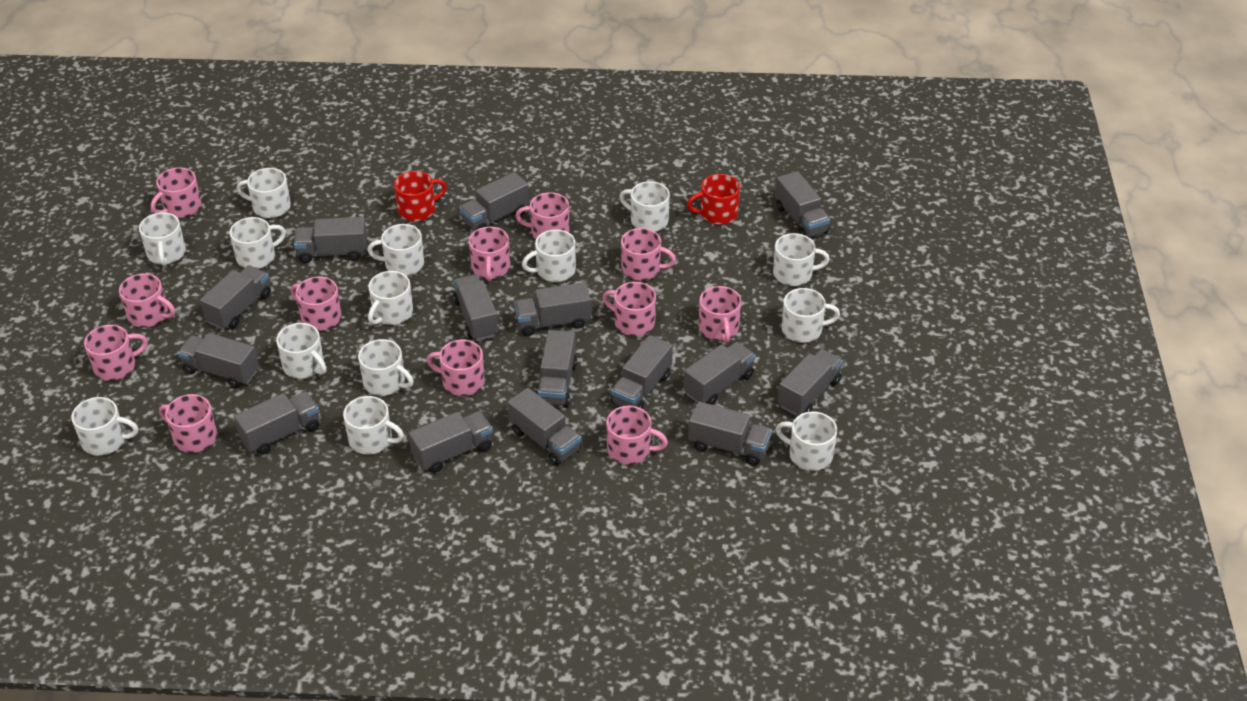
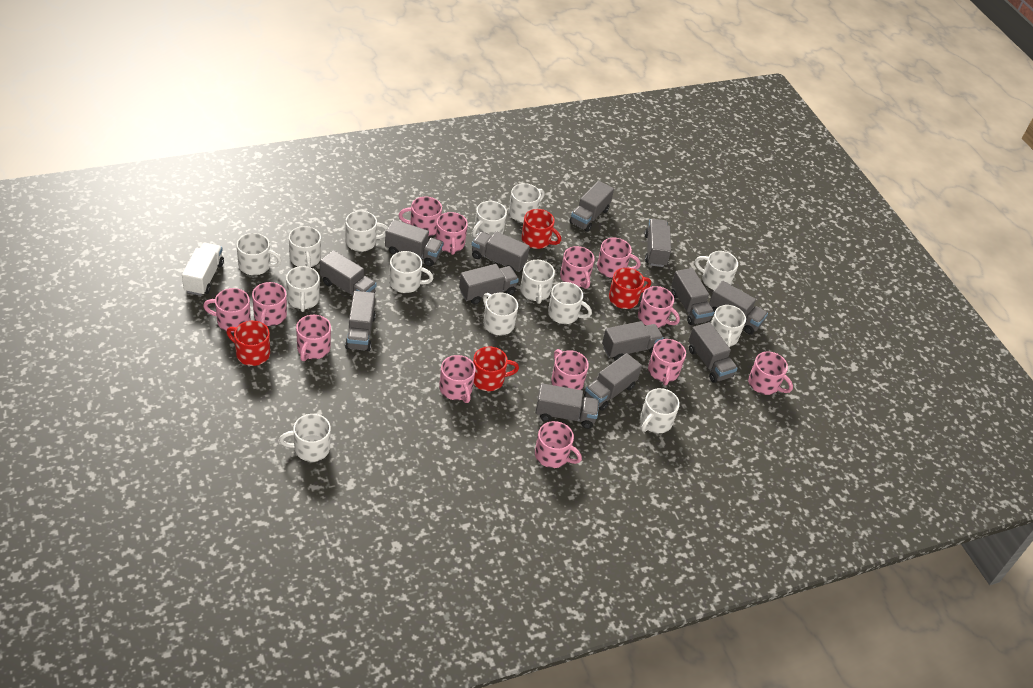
grey truck: [178,333,259,388] [200,265,271,330] [234,392,319,455] [294,217,367,263] [408,411,493,473] [453,274,499,341] [459,172,529,231] [507,388,581,466] [514,282,591,336] [537,330,577,407] [611,335,673,409] [684,342,756,405] [688,401,772,465] [775,171,830,237] [778,349,843,416] = 15 -> [320,250,377,295] [345,291,376,351] [385,219,443,266] [459,264,519,304] [472,231,530,272] [536,383,599,429] [569,181,614,232] [584,353,642,411] [602,321,664,361] [644,219,671,267] [671,268,714,325] [688,322,738,383] [709,281,768,334] = 13
pink mug: [84,325,148,381] [119,273,175,328] [151,167,202,218] [159,394,217,453] [291,276,342,331] [427,340,484,396] [469,227,510,281] [515,192,569,239] [603,282,656,336] [606,406,668,465] [621,228,676,281] [699,286,741,343] = 12 -> [203,288,251,332] [252,282,287,326] [296,315,331,361] [399,197,442,236] [435,212,468,255] [439,355,476,403] [535,421,582,468] [551,349,589,390] [560,246,595,289] [597,238,641,278] [638,286,680,328] [648,339,686,385] [748,352,793,395] = 13
red mug: [394,171,447,221] [687,174,740,225] = 2 -> [226,321,270,366] [473,346,519,391] [522,209,561,249] [609,268,651,309] = 4
white truck: none = 0 -> [182,243,224,296] = 1

